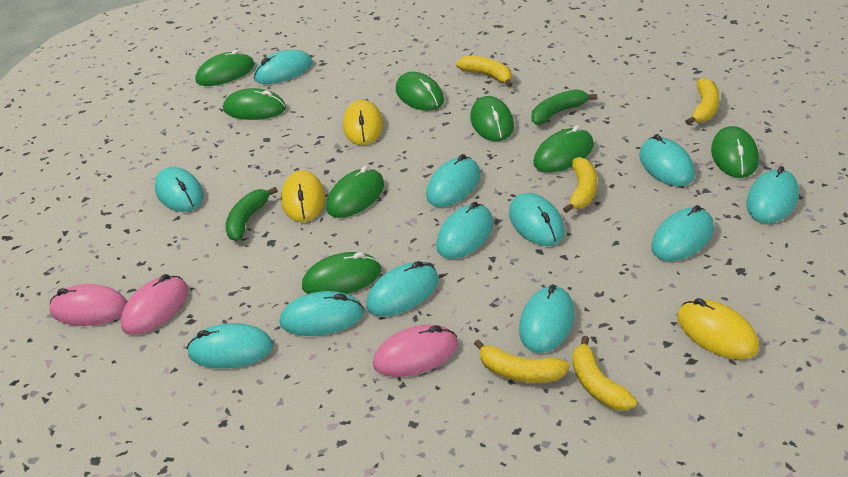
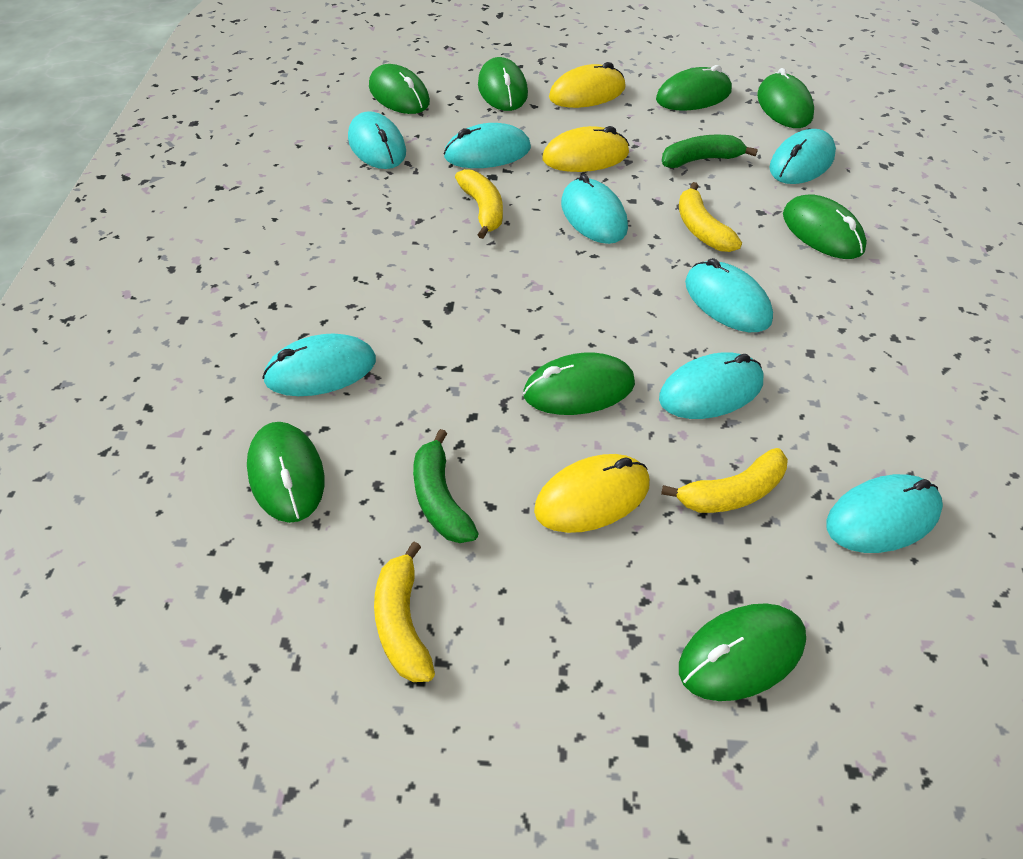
pink mouse: [49,284,127,326] [120,274,188,335] [373,325,458,377] = 3 -> none = 0
turquoise mouse: [155,167,203,212] [187,323,273,369] [254,50,313,84] [280,291,364,336] [366,261,439,316] [426,154,480,207] [436,202,493,259] [509,193,565,246] [519,284,574,353] [639,134,695,186] [651,205,714,261] [746,166,799,224] = 12 -> [262,334,376,396] [348,111,406,169] [443,123,531,168] [561,174,628,244] [659,352,763,419] [685,258,773,332] [769,129,836,184] [826,474,943,553] = 8
yellow banana: [456,56,512,87] [474,339,570,383] [563,157,597,213] [572,336,637,411] [685,78,719,125] = 5 -> [374,542,435,682] [455,169,503,239] [661,448,788,513] [679,182,742,252] = 4

